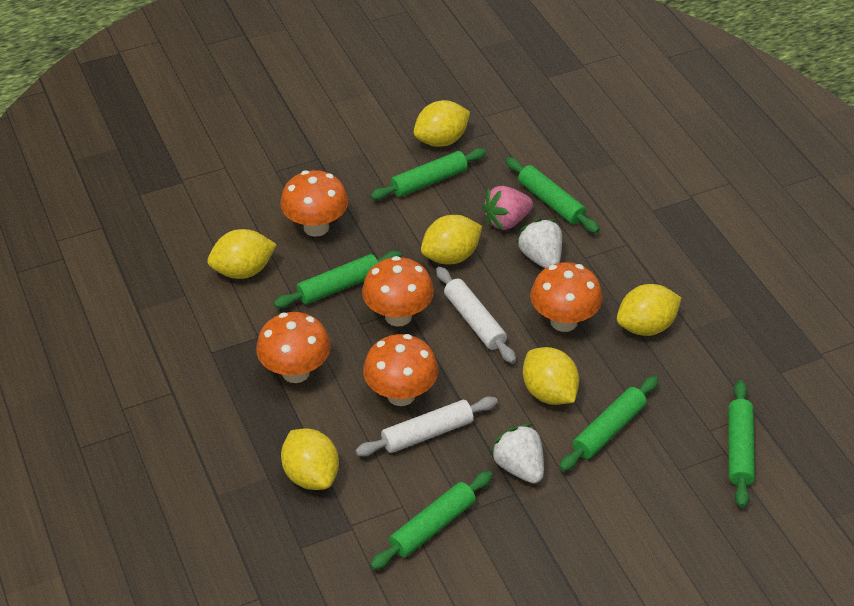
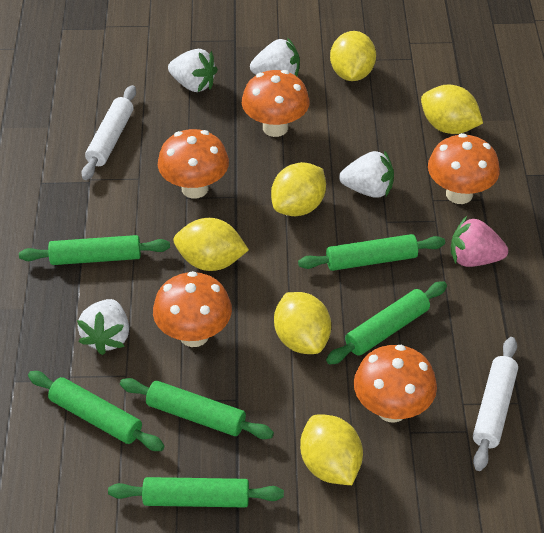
white strawberry: [490,424,544,484] [516,219,562,268] = 2 -> [77,299,129,355] [168,49,218,92] [250,38,300,76] [339,150,394,198] = 4

